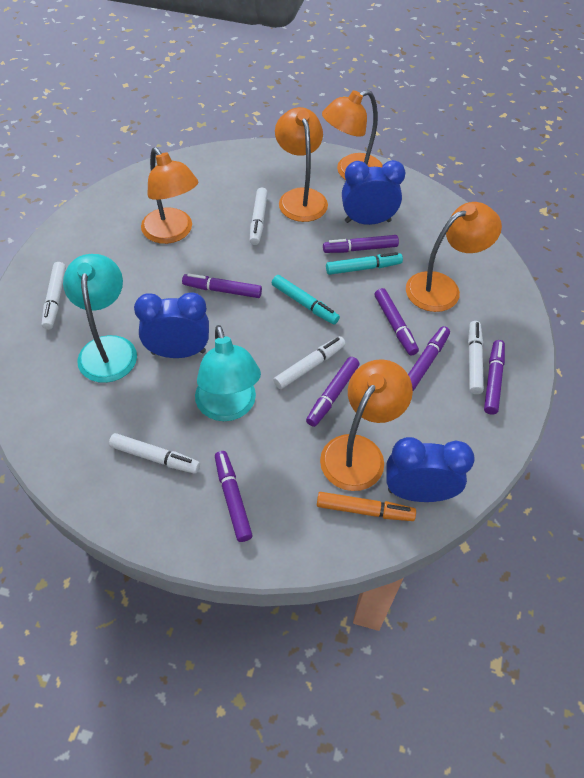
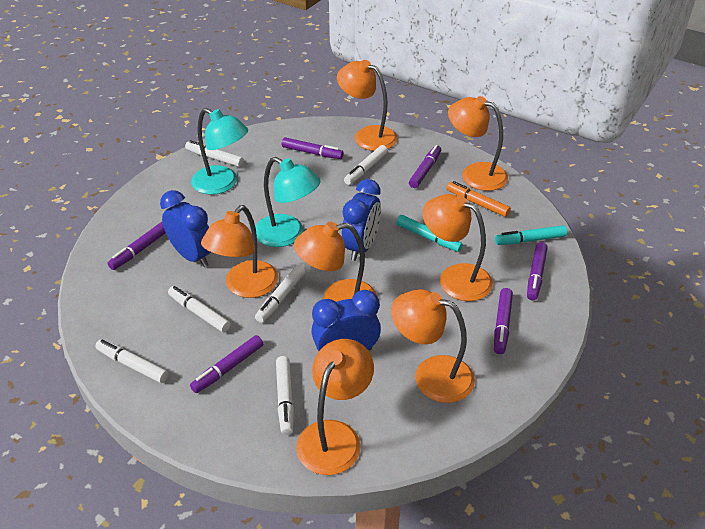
orange lamp: [141,147,198,244] [275,107,328,222] [320,359,413,491] [322,90,383,180] [406,202,502,312] = 5 -> [201,205,279,298] [294,221,377,302] [296,339,374,475] [337,60,398,151] [391,289,475,403] [423,194,493,301] [448,96,508,191] = 7
purple marker: [182,273,262,298] [215,451,253,542] [306,357,360,427] [323,235,399,253] [375,288,419,356] [408,326,450,391] [484,340,505,415] = 7 -> [107,222,166,270] [190,335,263,393] [282,137,344,159] [409,145,441,188] [494,288,513,354] [527,242,548,301] = 6
white marker: [42,262,66,330] [109,433,200,474] [250,188,268,245] [273,336,346,389] [468,321,484,394] = 5 -> [95,339,169,383] [168,286,231,332] [185,140,244,167] [255,265,305,323] [276,356,294,435] [344,145,388,185] = 6

